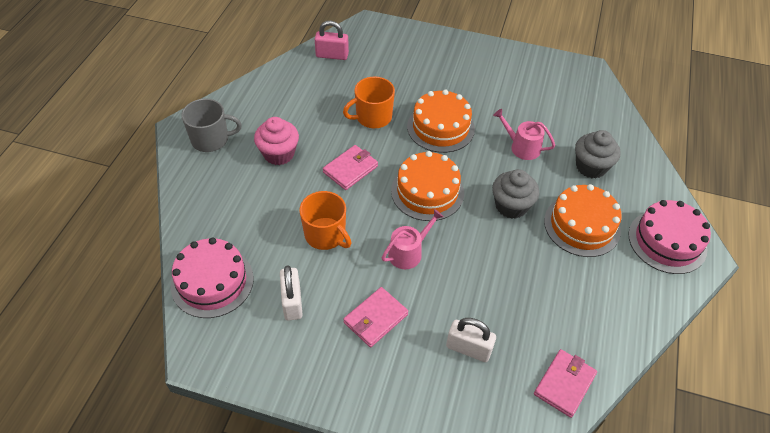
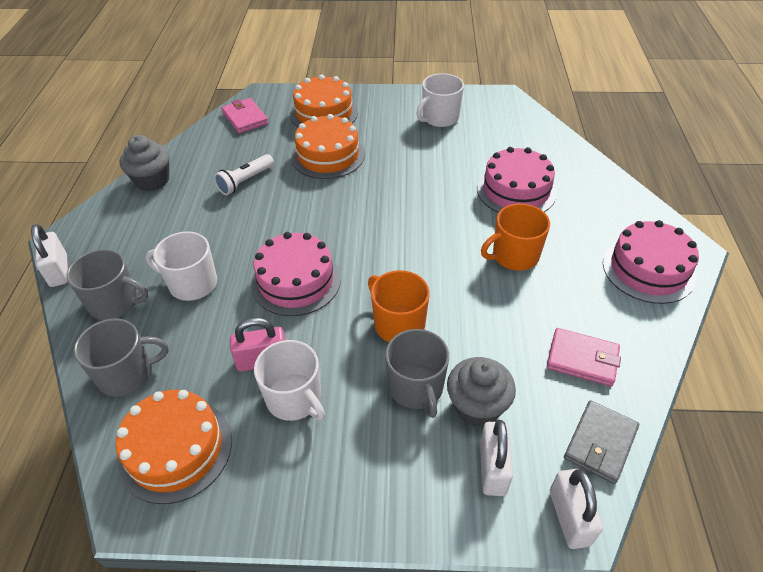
grey mug: [181,99,242,152] = 1 -> [66,249,148,320] [74,319,169,397] [385,329,449,418] = 3
grey wallet: none = 0 -> [564,400,639,484] = 1
pink cake: [171,237,254,318] [629,200,711,274] = 2 -> [251,232,341,316] [477,147,557,213] [603,220,699,304] = 3
pink cupcake: [254,117,299,165] = 1 -> none = 0
pink wallet: [323,145,378,190] [343,287,408,347] [534,349,597,418] = 3 -> [222,98,269,133] [547,328,621,386] = 2
pink watering can: [382,209,444,269] [493,109,555,160] = 2 -> none = 0
white flashlight: none = 0 -> [214,154,274,195] = 1
white mug: none = 0 -> [145,231,217,301] [254,340,325,421] [416,73,464,127] = 3
white padlock: [280,266,303,321] [446,318,496,362] = 2 -> [31,224,68,287] [480,420,513,496] [550,469,603,549] = 3

